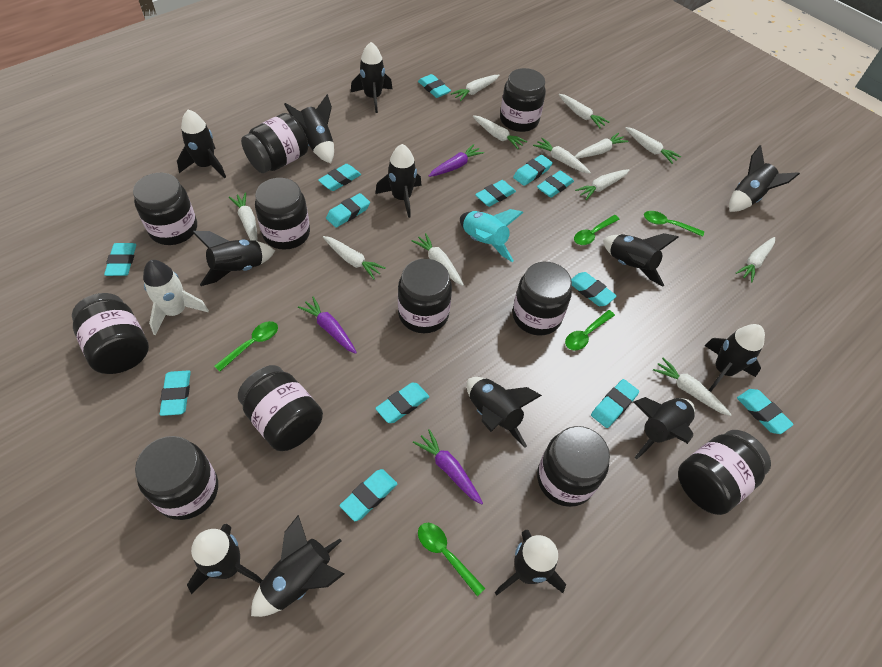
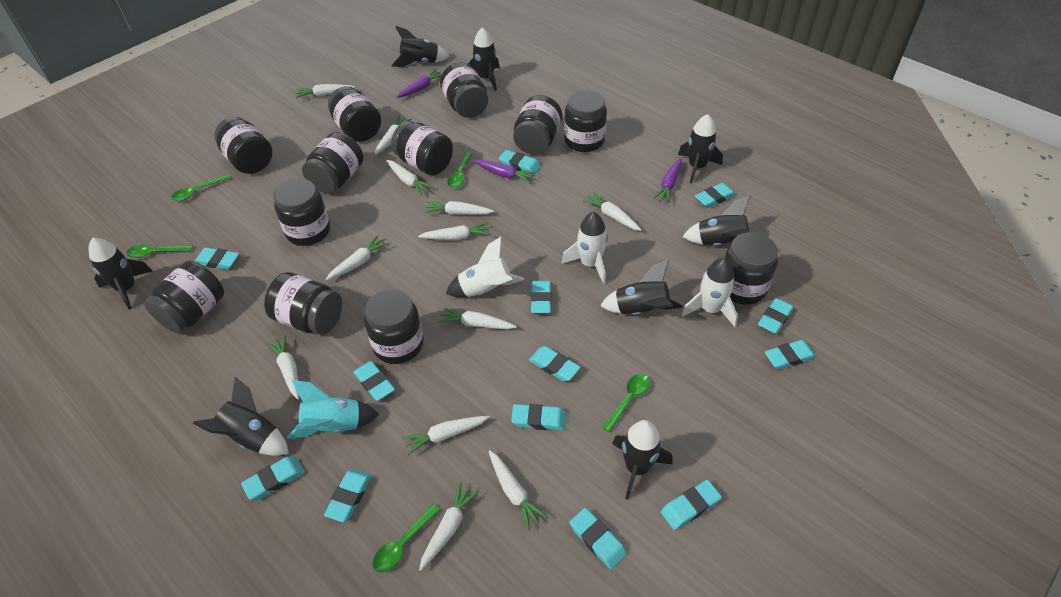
black jar: [72,293,149,374] [133,173,197,245] [135,436,218,520] [238,365,323,451] [241,113,308,173] [255,178,310,250] [398,259,452,333] [500,68,546,132] [512,262,572,336] [537,426,610,507] [678,430,771,515] = 11 -> [144,261,224,333] [214,117,273,174] [264,272,342,335] [274,179,330,246] [302,132,363,193] [328,86,381,142] [364,289,424,364] [391,121,453,175] [440,62,488,118] [513,95,562,155] [564,90,607,152] [725,232,778,305] = 12
black rocket: [177,109,226,178] [187,524,263,594] [193,231,275,286] [251,515,345,617] [284,94,334,163] [351,42,392,113] [375,144,422,218] [467,377,542,448] [495,530,566,596] [603,233,678,286] [633,397,695,459] [704,324,765,392] [729,145,800,212] = 13 -> [89,238,152,310] [193,377,289,456] [391,26,449,67] [468,27,500,91] [600,260,683,315] [612,420,673,500] [678,114,723,184] [682,195,751,246] = 8
white rocket: [143,260,209,335] = 1 -> [446,237,524,297] [562,212,608,284] [682,258,738,327] = 3

